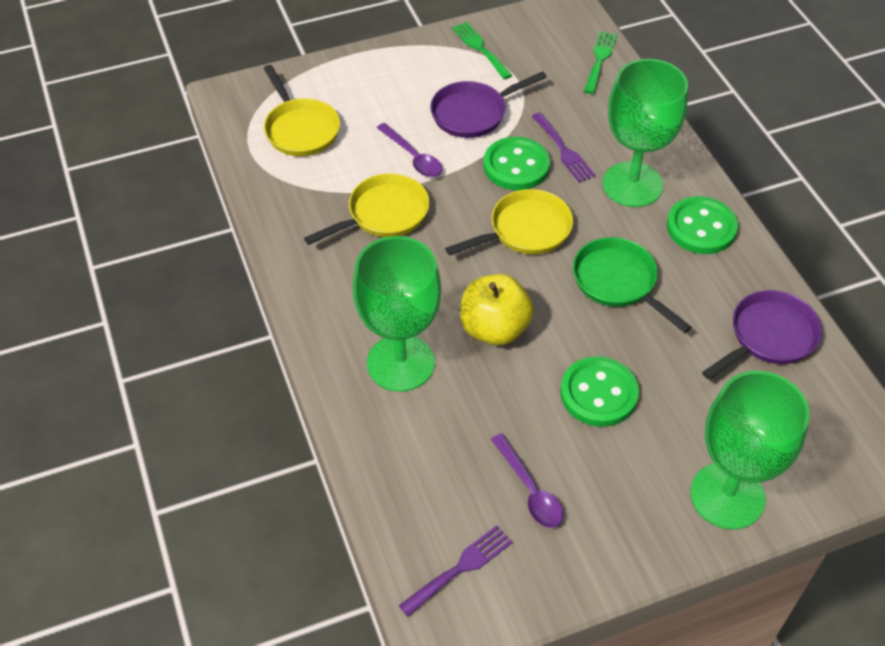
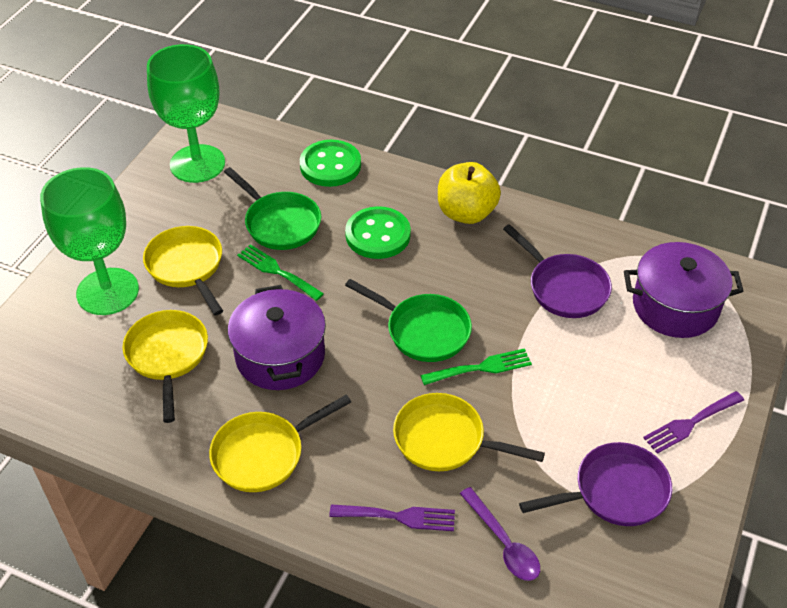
green button: [483,137,550,190] [560,356,639,427] [667,196,738,254] = 3 -> [300,140,361,187] [345,206,411,259] = 2
green goblet: [353,236,441,392] [602,59,688,207] [690,371,810,530] = 3 -> [40,167,139,315] [147,44,225,183] = 2
green pan: [573,237,692,333] = 1 -> [224,167,321,250] [345,279,472,362] = 2
purple pot: none = 0 -> [228,285,326,390] [624,242,744,338] = 2
purple spoon: [377,123,442,177] [491,433,564,528] = 2 -> [460,487,540,581] = 1
yellow pan: [264,65,340,156] [304,173,429,245] [445,189,573,256] = 3 -> [122,310,208,423] [143,226,223,315] [209,395,351,492] [393,393,545,471] = 4

